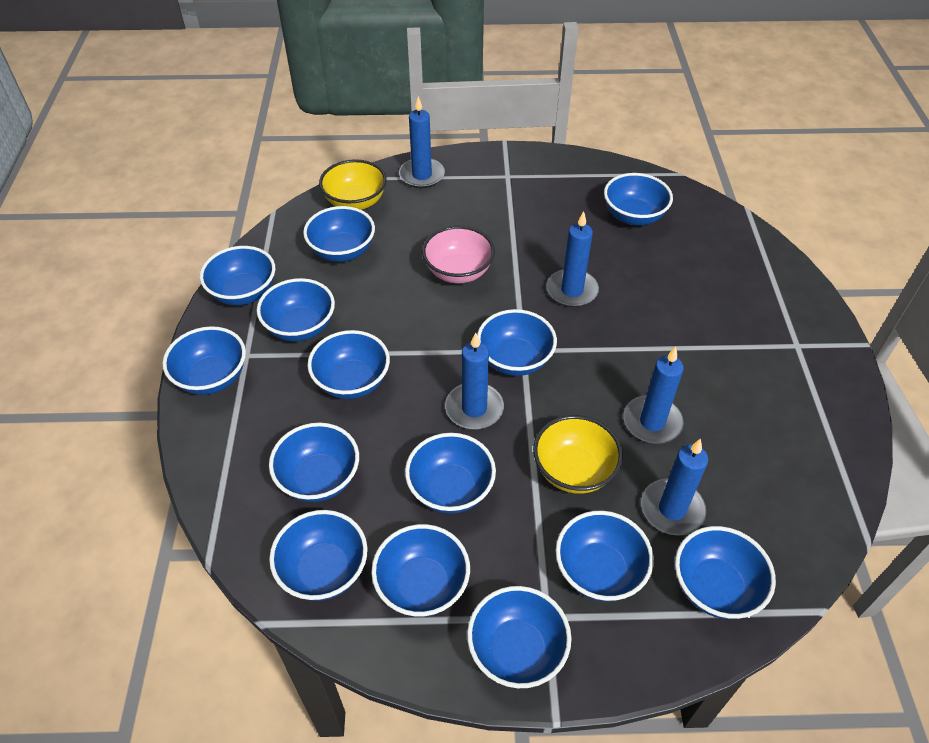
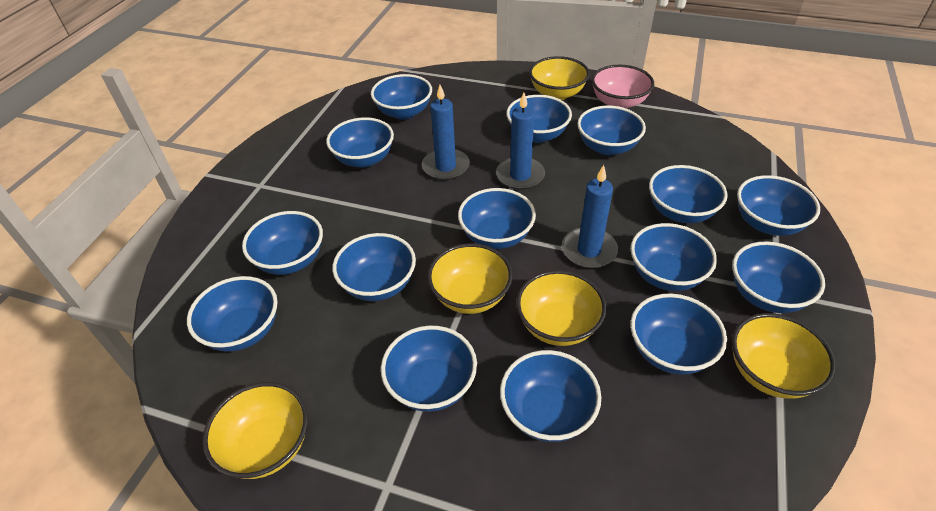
blue bowl: [163,326,246,395] [200,246,275,305] [257,278,335,342] [269,423,359,502] [269,510,367,601] [303,206,375,262] [308,330,390,399] [371,524,470,617] [405,433,496,514] [467,586,572,688] [477,309,557,376] [556,511,654,602] [604,173,673,225] [675,526,776,619] = 14 -> [187,276,278,352] [242,211,323,275] [326,117,394,168] [333,233,416,301] [371,74,432,120] [381,326,477,412] [458,188,536,249] [500,350,601,442] [506,95,572,143] [577,106,646,155] [630,294,727,375] [631,223,717,291] [649,165,728,223] [732,241,825,313] [737,175,820,236] = 15
blue candle: [399,96,445,188] [445,333,504,430] [546,211,599,307] [623,347,684,444] [641,439,708,535] = 5 -> [422,85,470,180] [496,93,545,190] [562,165,618,268] = 3
yellow bowl: [319,159,387,210] [533,415,623,494] = 2 -> [202,382,308,479] [427,243,513,314] [516,270,607,346] [529,56,590,100] [732,313,836,399] = 5

